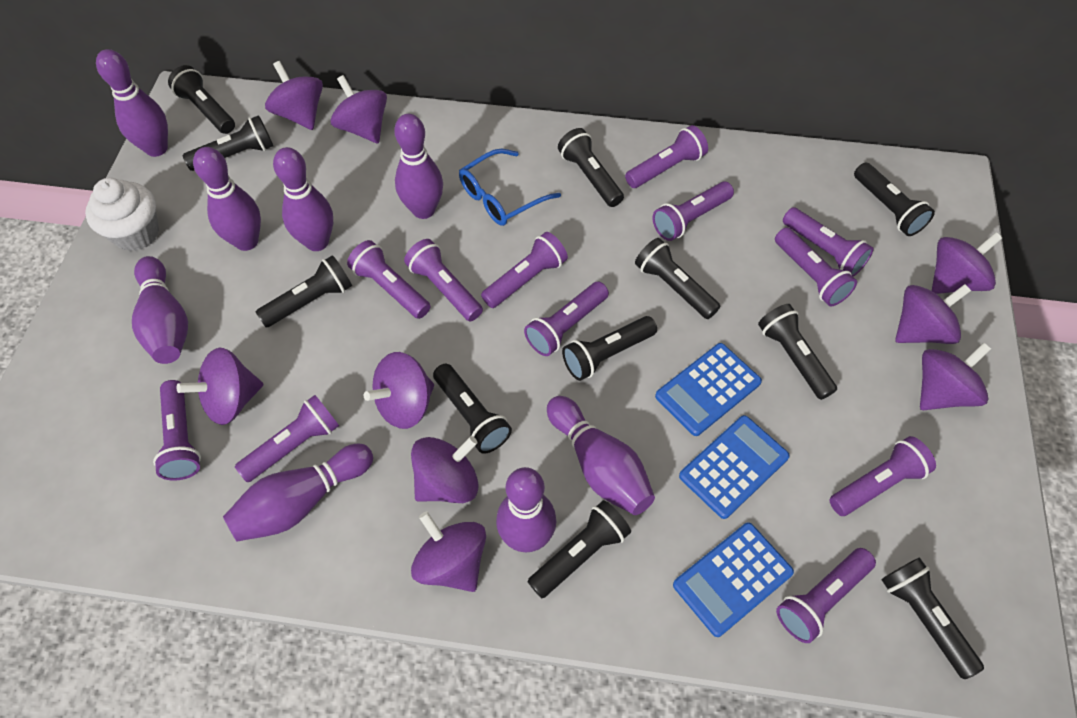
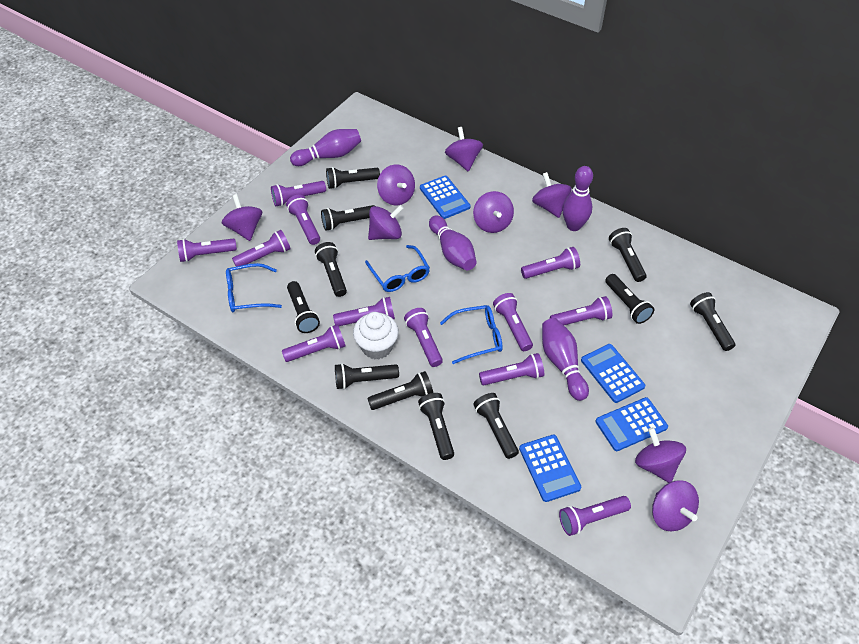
blue calculator: [655,343,762,436] [673,523,794,637] [679,415,790,519] = 3 -> [420,176,471,219] [519,435,581,502] [581,344,645,403] [596,397,668,451] = 4
blue glasses: [459,148,561,226] = 1 -> [226,263,282,313] [365,245,430,292] [440,305,503,364] = 3
purple bowling pin: [96,49,168,157] [132,256,188,364] [193,147,261,251] [223,444,373,542] [273,147,333,251] [394,114,443,219] [496,467,556,552] [547,396,655,515] = 8 -> [290,129,361,166] [429,216,477,271] [542,318,589,401] [562,166,593,231] = 4
purple spinning top: [176,348,264,425] [265,61,323,130] [330,75,387,143] [364,352,434,429] [411,436,479,503] [411,511,486,592] [895,284,971,344] [920,343,991,410] [932,232,1002,294] = 9 -> [222,194,262,241] [368,205,404,240] [377,165,415,205] [445,127,483,172] [473,191,514,233] [532,172,572,218] [635,427,686,483] [652,480,699,531] = 8

